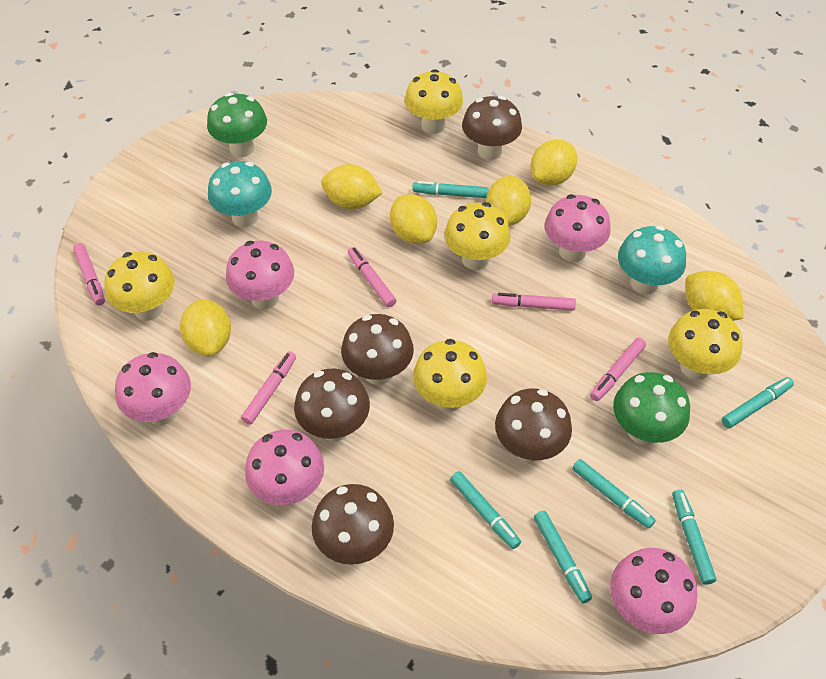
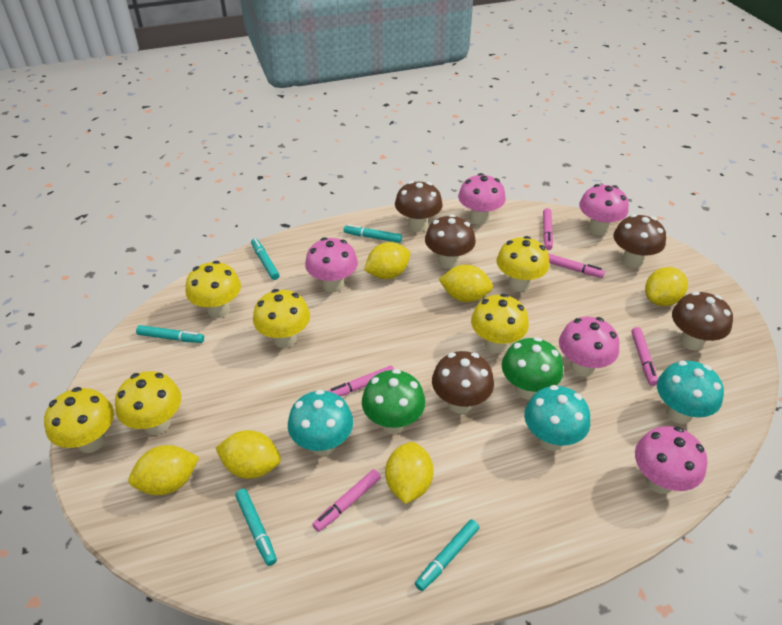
turquoise marker: [412,181,489,198] [450,471,521,549] [534,511,592,603] [572,459,656,529] [672,489,717,585] [722,377,794,428] = 6 -> [136,325,204,343] [235,489,277,566] [251,238,279,280] [344,224,402,243] [415,519,480,591] = 5
turquoise mushroom: [208,161,272,227] [618,226,686,295] = 2 -> [288,390,353,456] [524,385,590,451] [657,361,724,424] = 3
yellow mushroom: [104,252,175,321] [405,69,463,134] [413,339,487,412] [444,202,511,270] [669,309,743,380] = 5 -> [44,387,114,453] [115,371,181,435] [186,261,241,318] [253,289,310,348] [471,294,529,353] [496,236,549,292] = 6

